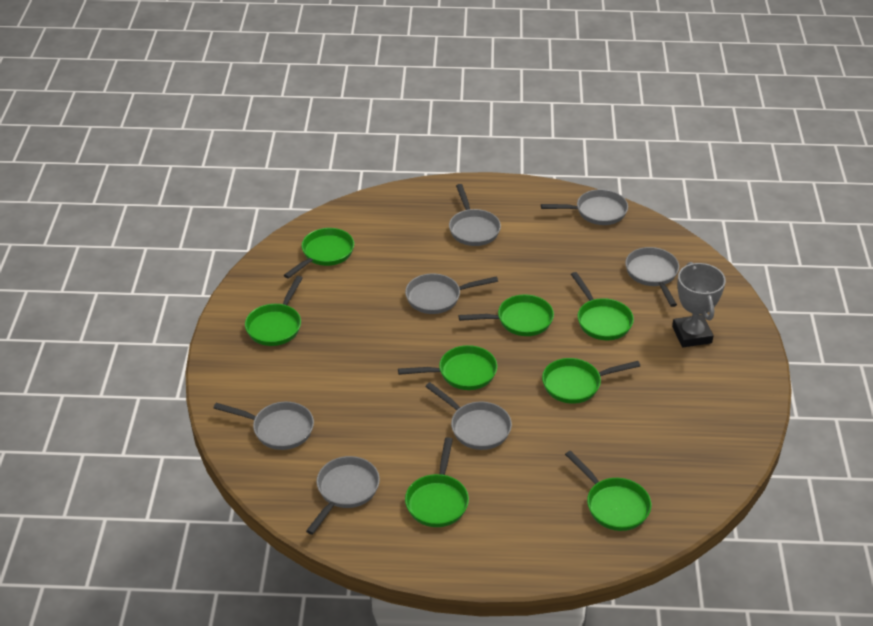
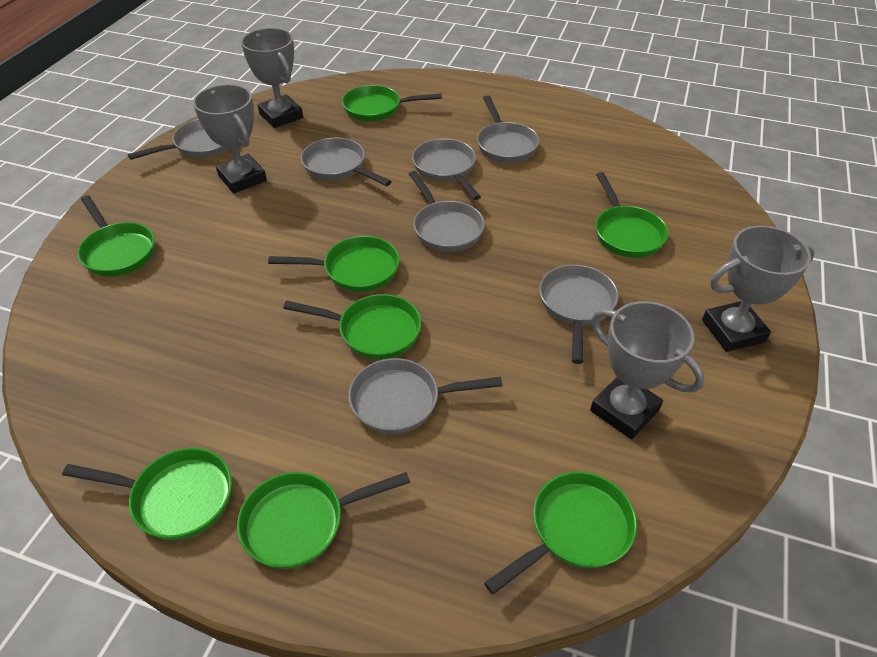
grey trophy: [672,262,726,347] = 1 -> [193,84,267,193] [241,28,303,128] [590,301,705,439] [702,226,815,352] = 4

